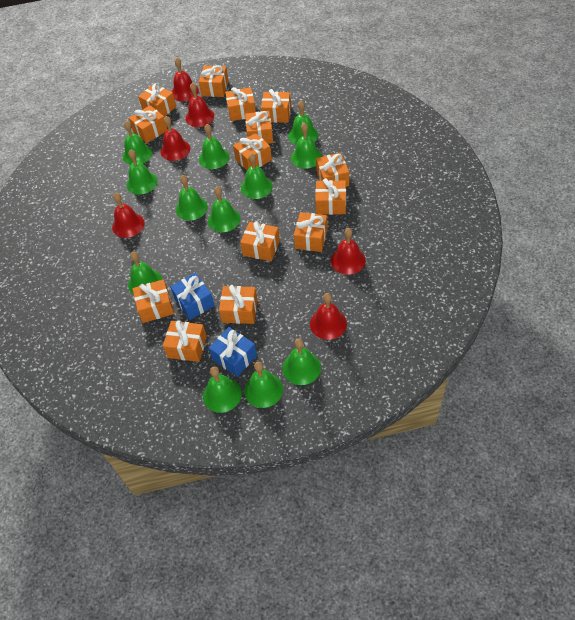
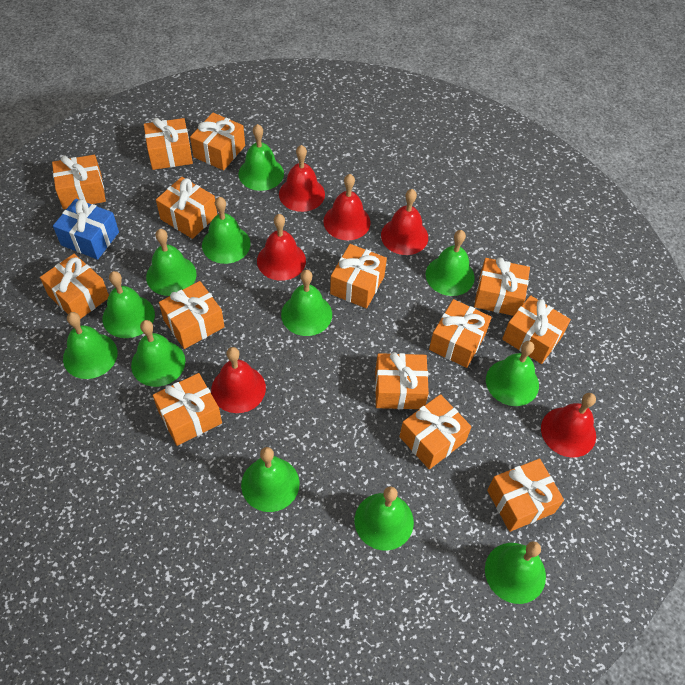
blue gift: [170,273,215,320] [209,327,257,377] = 2 -> [53,199,119,260] = 1

